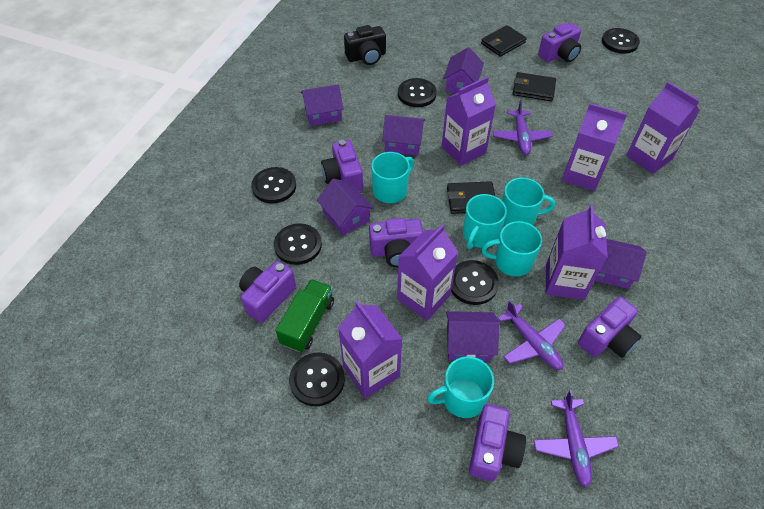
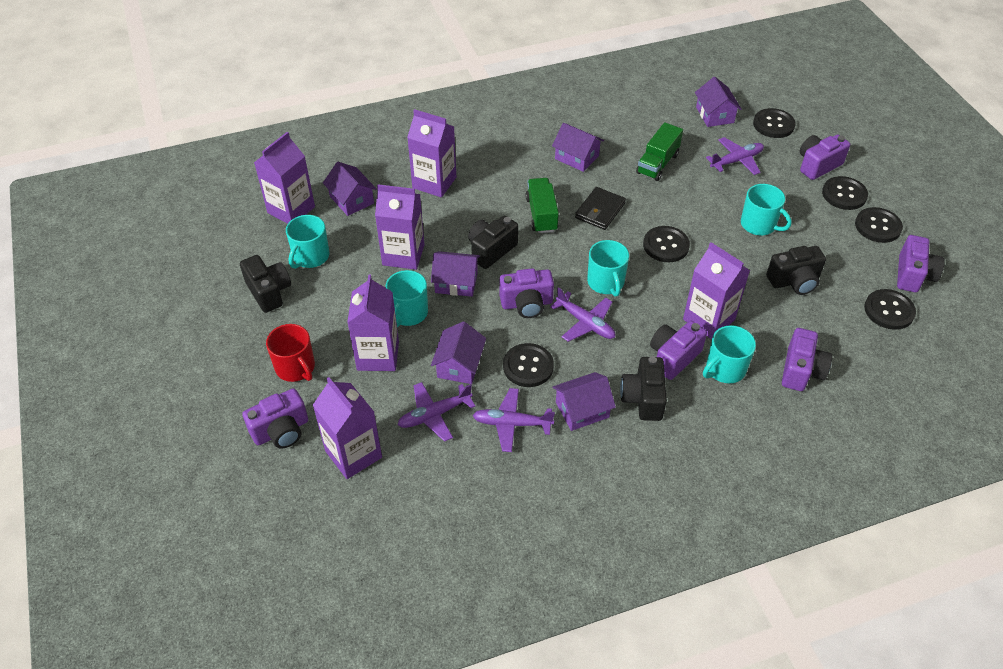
black camera: [344,25,386,65] = 1 -> [240,255,291,313] [468,216,518,269] [620,356,667,421] [766,246,826,295] = 4
black wallet: [447,181,495,214] [481,25,527,57] [513,72,556,101] = 3 -> [575,187,626,230] = 1
green truck: [275,279,334,352] = 1 -> [525,178,559,233] [636,122,683,181] = 2
purple plane: [493,100,552,155] [498,300,566,370] [533,390,619,487] = 3 -> [398,382,476,442] [472,388,555,452] [550,287,615,342] [706,137,764,175] = 4
red mug: none = 0 -> [266,324,315,382] = 1

